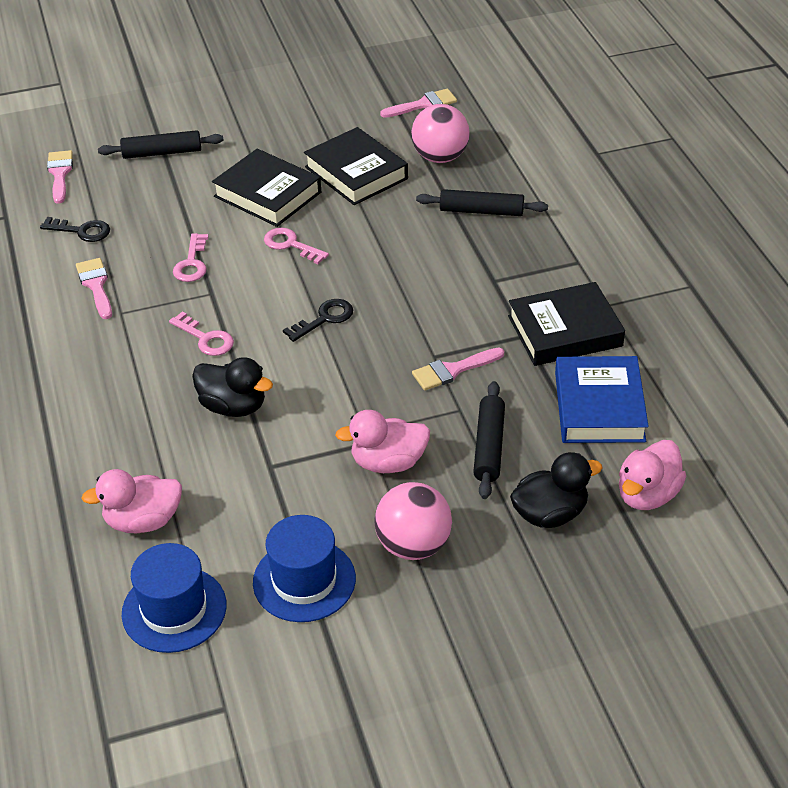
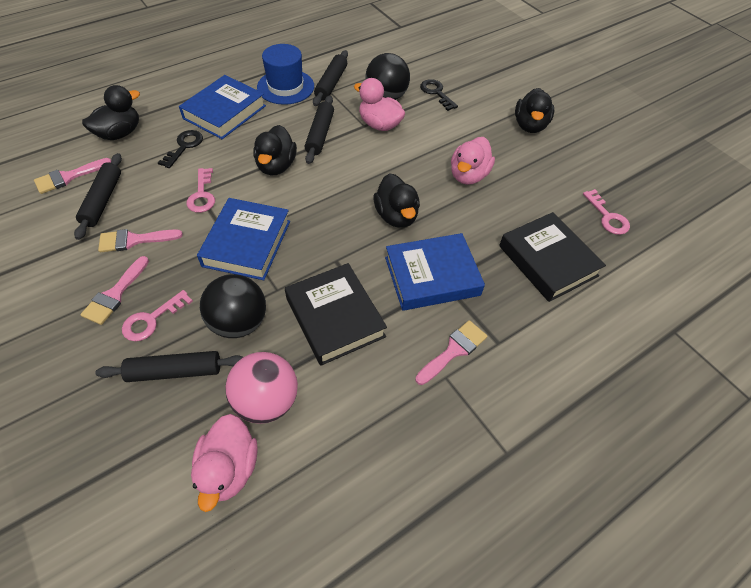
black ball: none = 0 -> [200,274,266,338] [365,53,410,100] = 2
black book: [212,149,321,227] [304,127,408,205] [508,282,625,366] = 3 -> [285,263,387,366] [499,212,606,302] = 2
black duck: [192,357,273,417] [510,452,602,528] = 2 -> [82,85,140,140] [253,125,297,175] [373,173,420,228] [515,88,554,133] = 4
black rolling pin: [98,130,224,159] [416,189,548,216] [473,381,505,499] = 3 -> [74,153,122,240] [95,351,243,382] [305,95,334,164] [313,50,348,106] = 4
blue book: [555,356,649,443] = 1 -> [179,75,266,139] [197,198,290,280] [385,233,485,311] = 3
blue hat: [122,543,227,653] [253,515,356,622] = 2 -> [257,44,314,105] = 1
pink ball: [374,482,452,560] [411,104,470,163] = 2 -> [225,352,298,424] = 1

